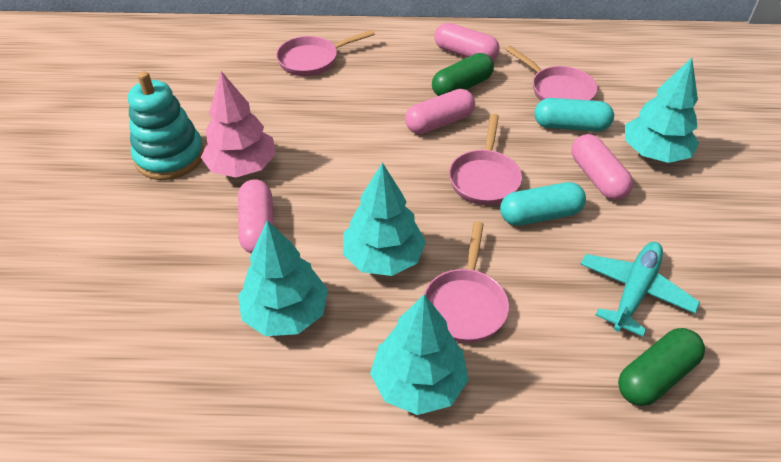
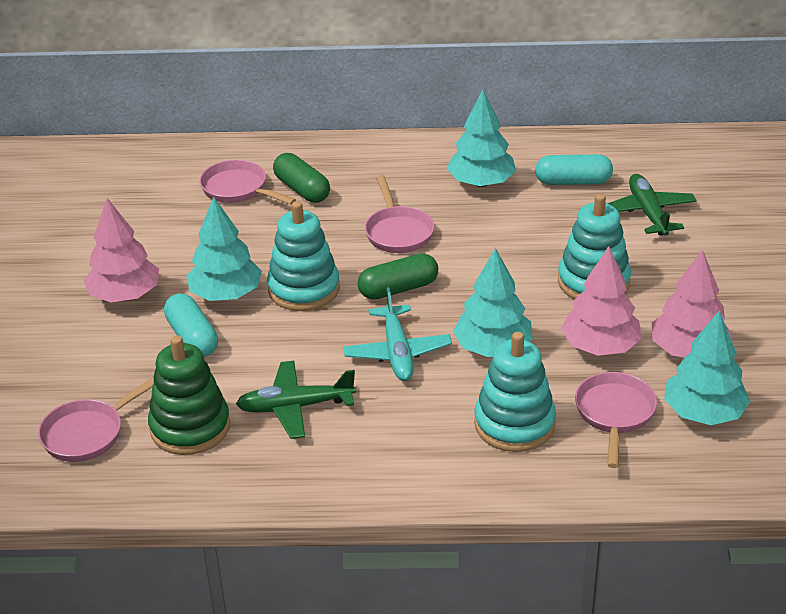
green plane: none = 0 -> [236,361,356,439] [607,174,697,236] = 2
green stacking toy: none = 0 -> [148,336,230,455] = 1
pink capsule: [238,180,274,254] [405,89,475,134] [435,23,500,60] [571,134,633,200] = 4 -> none = 0
pink tree: [201,71,276,178] = 1 -> [83,198,159,303] [561,246,642,356] [652,250,733,358] = 3
turquoise stacking toy: [128,71,204,180] = 1 -> [267,201,340,311] [474,332,556,452] [558,194,631,299] = 3

